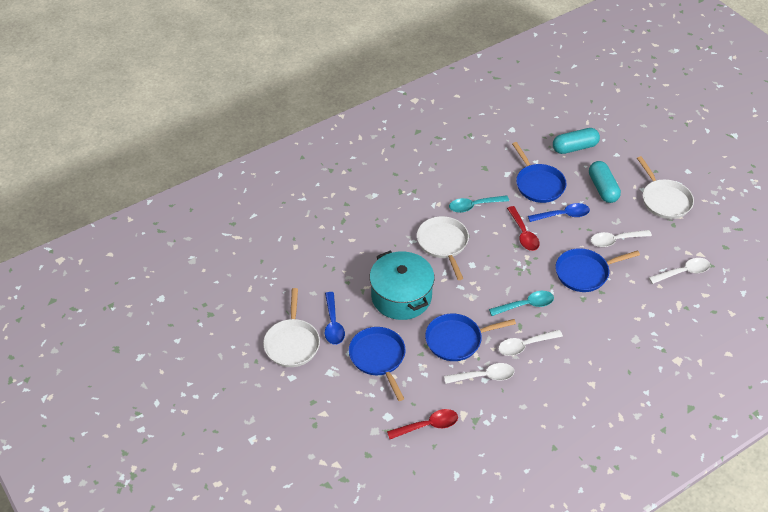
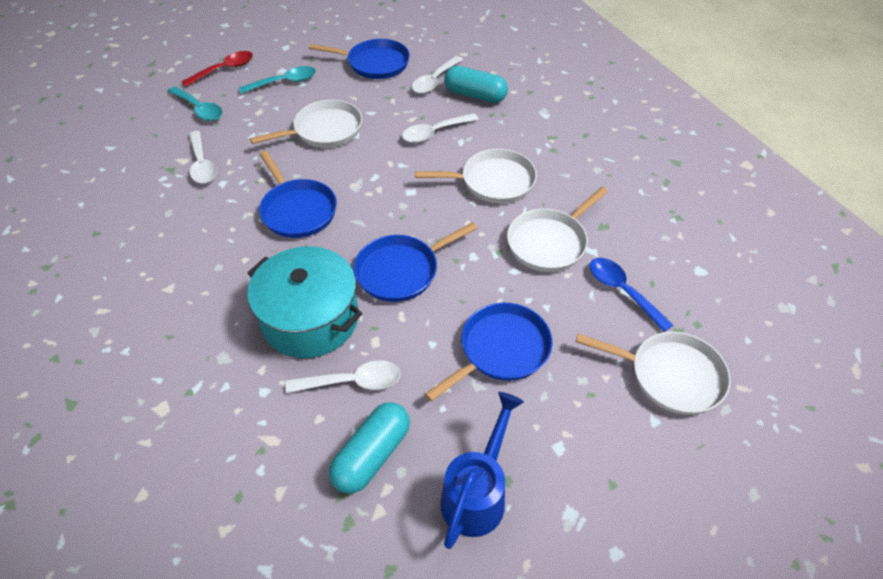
blue spoon: [325,292,345,345] [528,203,590,222] = 2 -> [590,258,673,332] = 1
blue watering can: none = 0 -> [440,392,524,549] = 1
red spoon: [387,409,458,439] [507,206,540,251] = 2 -> [181,51,253,87] = 1
white pan: [263,288,320,367] [417,216,469,280] [637,156,694,219] = 3 -> [250,100,362,148] [415,149,537,203] [507,187,608,272] [576,332,731,415] = 4

